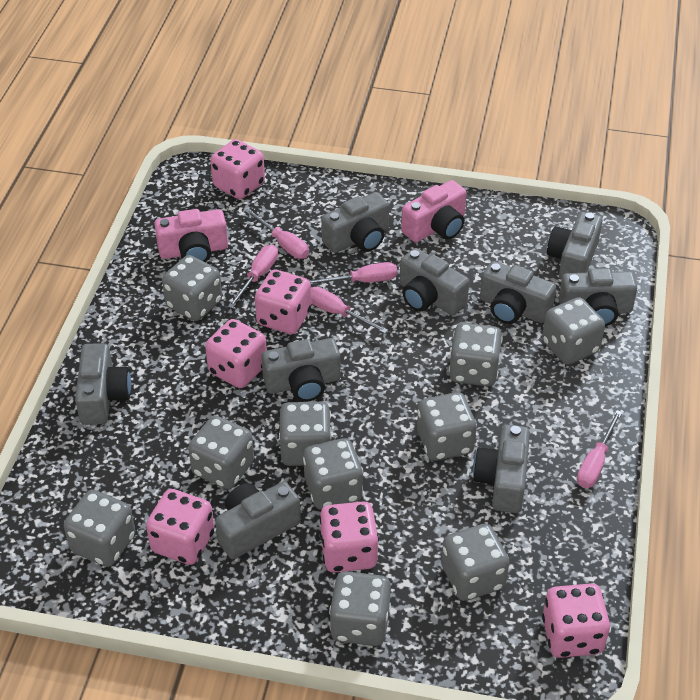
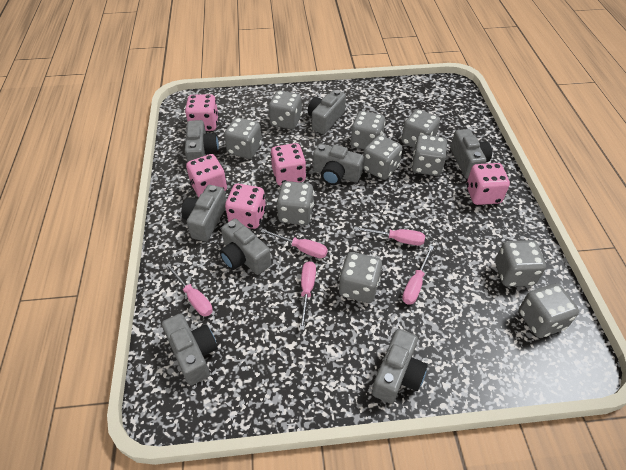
grey camera: [75,343,131,425] [215,482,301,559] [261,338,340,402] [321,192,389,253] [400,248,469,316] [473,424,530,513] [480,261,556,324] [547,212,602,280] [559,268,637,326] = 9 -> [162,313,217,386] [181,185,226,242] [185,120,219,162] [220,219,271,275] [308,90,346,134] [313,144,364,185] [372,329,428,404] [451,129,492,179] = 8
pink camera: [154,209,228,262] [401,180,467,243] = 2 -> none = 0
pink dice: [146,489,215,565] [205,319,267,388] [210,139,265,199] [255,269,311,334] [320,501,379,573] [542,583,610,658] = 6 -> [185,94,219,131] [186,154,227,197] [225,184,266,229] [270,143,306,186] [466,163,510,205] = 5

